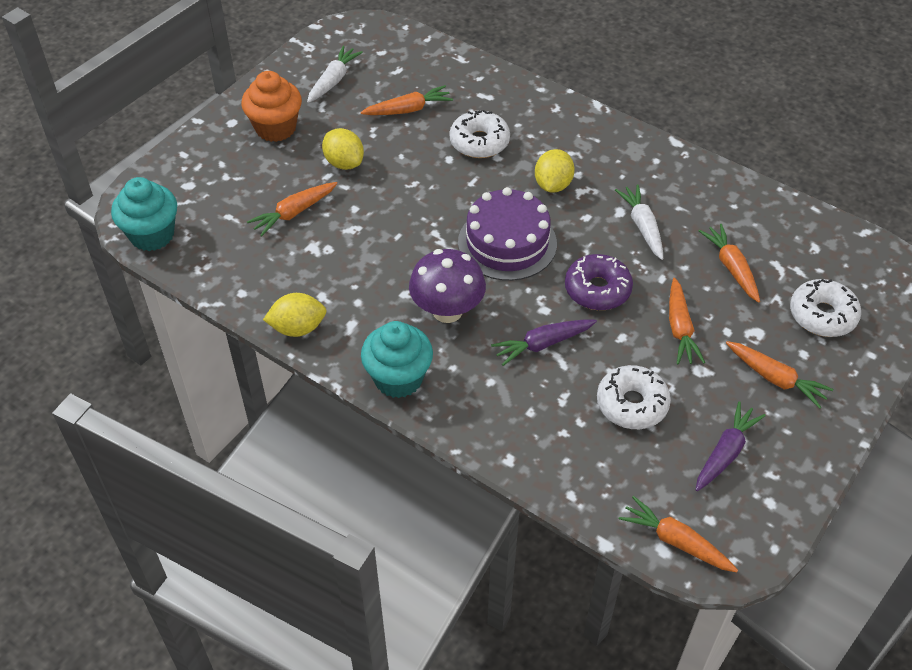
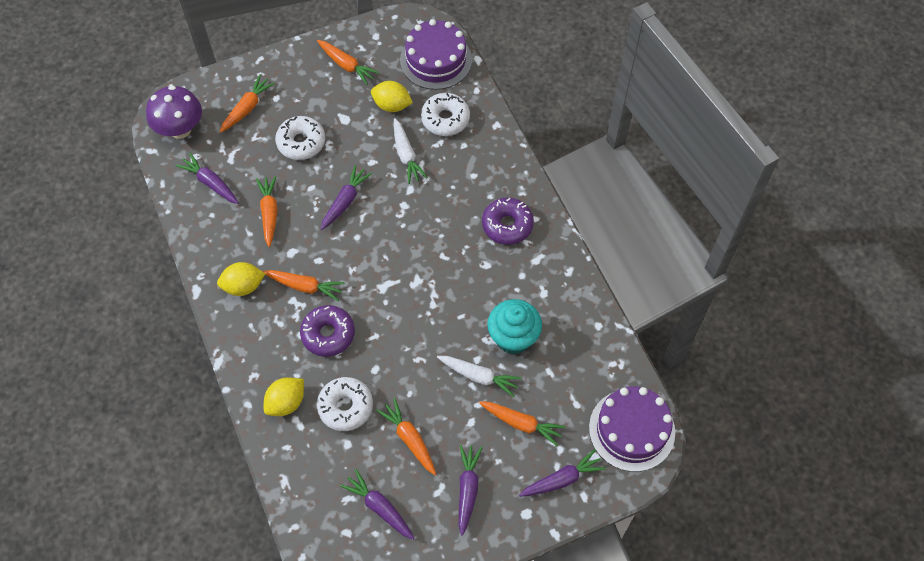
orange cupcake: [241,71,302,142] = 1 -> none = 0
purple cake: [458,187,557,281] = 1 -> [400,19,472,90] [589,386,675,472] = 2
purple carrot: [491,319,597,366] [696,401,765,491] = 2 -> [176,153,239,204] [320,165,372,230] [340,469,415,540] [458,445,483,536] [519,449,606,497] = 5
purple donut: [565,254,633,310] = 1 -> [300,305,355,357] [482,197,534,245] = 2
turquoise cupcake: [111,177,177,251] [361,321,433,398] = 2 -> [487,299,542,354] = 1

